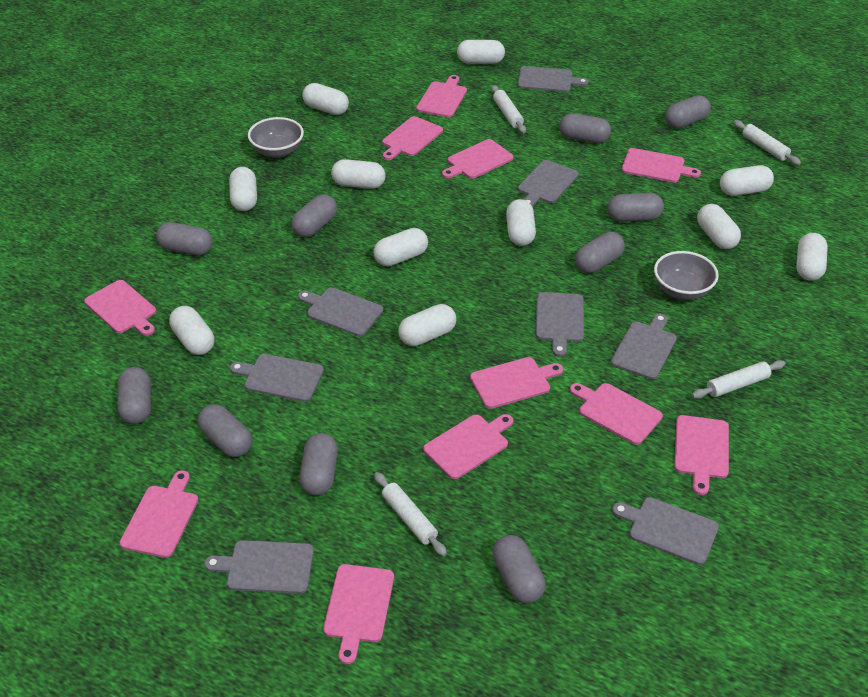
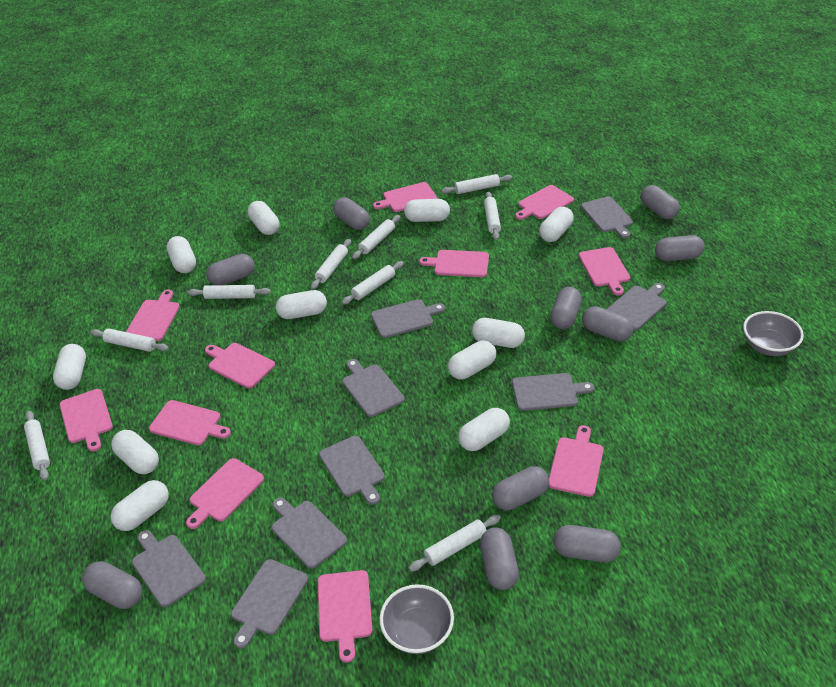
grey cutting board: [204,540,314,594] [230,354,324,402] [298,287,383,336] [518,66,589,92] [518,160,579,207] [536,292,584,357] [611,314,677,379] [612,497,719,565] = 8 -> [132,530,206,607] [231,559,308,649] [272,498,347,569] [319,436,385,505] [342,359,405,417] [371,299,445,338] [512,373,594,411] [581,196,633,238] [606,283,667,330] = 9
white rolling pin: [374,472,447,556] [491,85,526,133] [692,360,785,399] [733,120,801,165] = 4 -> [24,411,50,480] [90,328,169,352] [188,285,271,299] [311,239,351,289] [342,261,404,305] [352,215,400,259] [409,515,501,571] [441,174,512,194] [484,191,501,240] = 9

